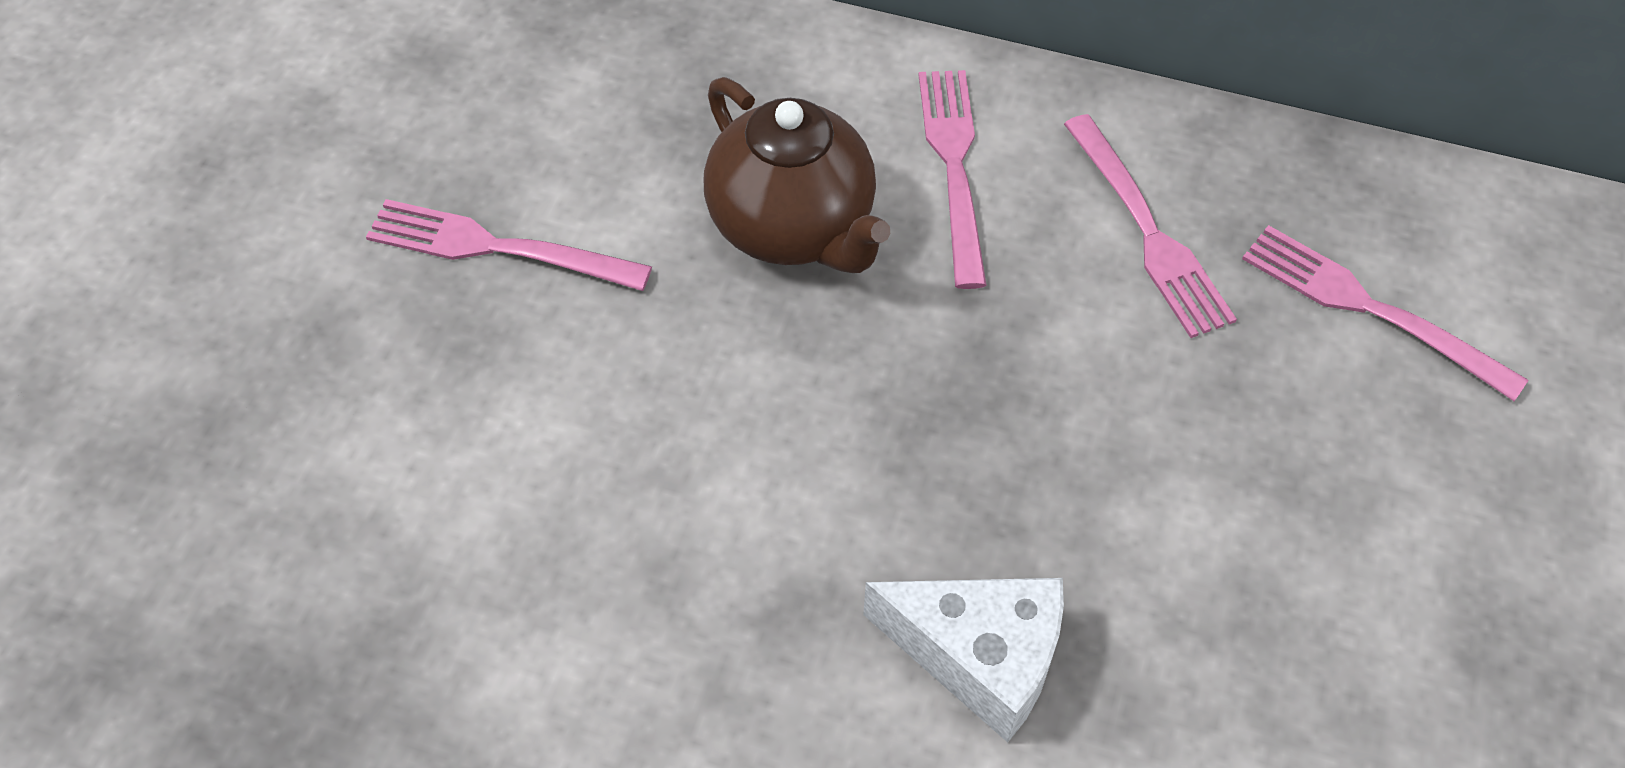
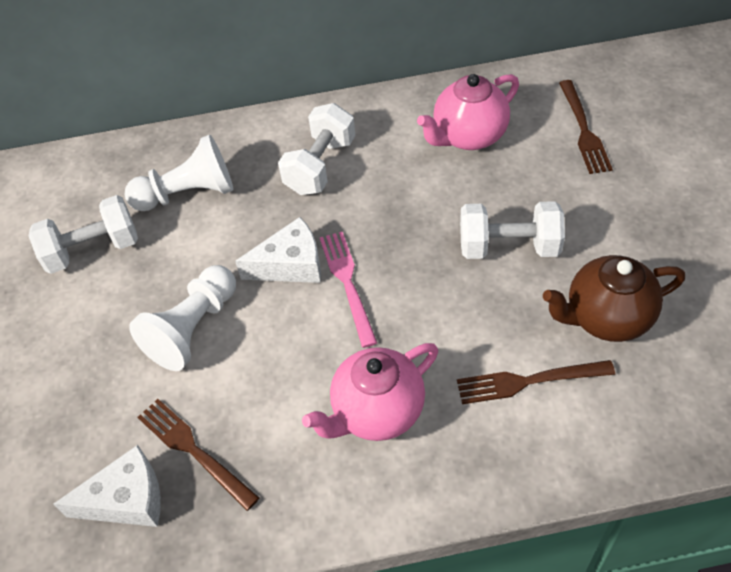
brown fork: none = 0 -> [137,399,259,511] [457,360,615,404] [559,80,613,174] = 3
pink fork: [366,199,652,291] [919,70,987,289] [1064,114,1237,338] [1242,225,1529,401] = 4 -> [320,232,377,348] = 1
pink teapot: none = 0 -> [302,343,438,441] [417,74,519,150] = 2
white cheese: [863,578,1064,743] = 1 -> [53,445,161,527] [235,217,321,283] = 2
white dumbbell: none = 0 -> [29,195,138,274] [278,103,355,195] [460,201,565,259] = 3
white pawn: none = 0 -> [125,135,233,211] [129,265,236,371] = 2

